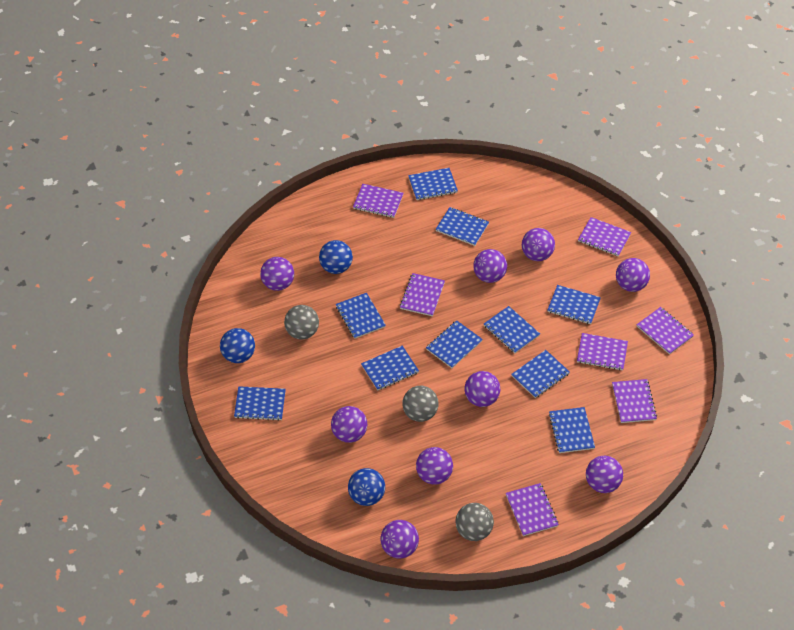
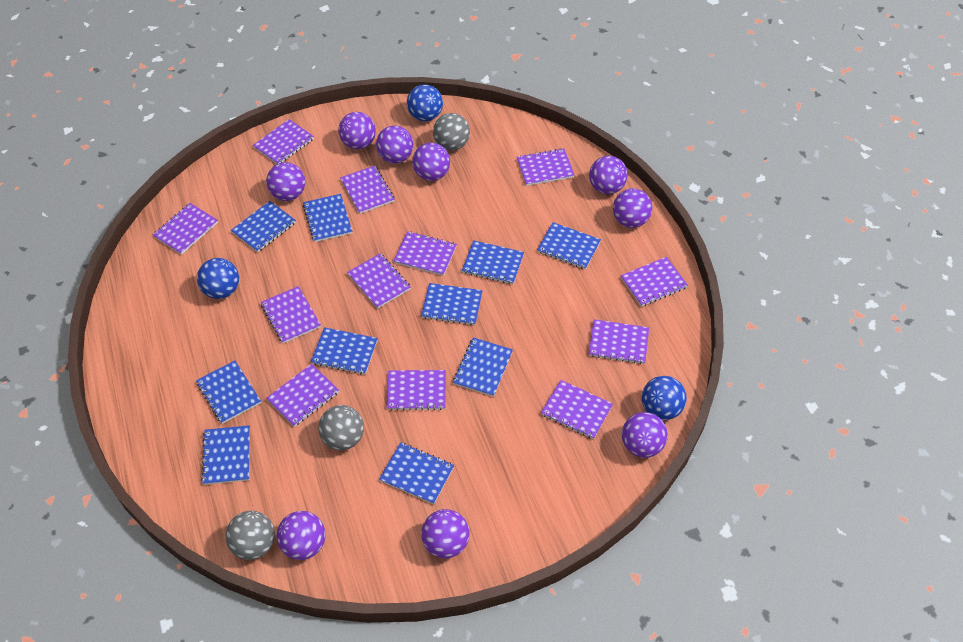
purple notebook: [353,184,403,218] [400,273,445,316] [506,483,559,536] [577,333,628,371] [578,217,631,256] [612,379,657,423] [637,307,694,355] = 7 -> [153,203,218,255] [253,119,314,164] [261,286,321,343] [266,364,339,427] [340,166,395,214] [347,253,411,309] [387,370,446,411] [394,231,457,276] [517,148,574,186] [541,380,613,439] [589,319,649,364] [621,257,688,307] = 12

